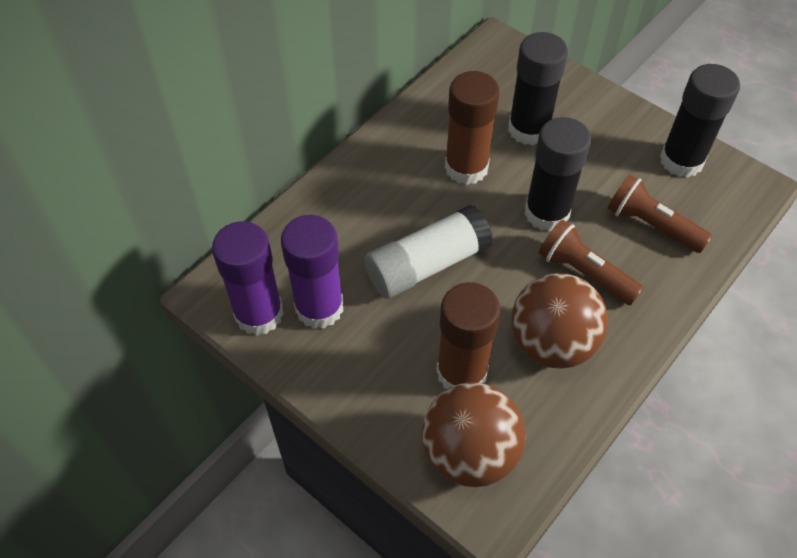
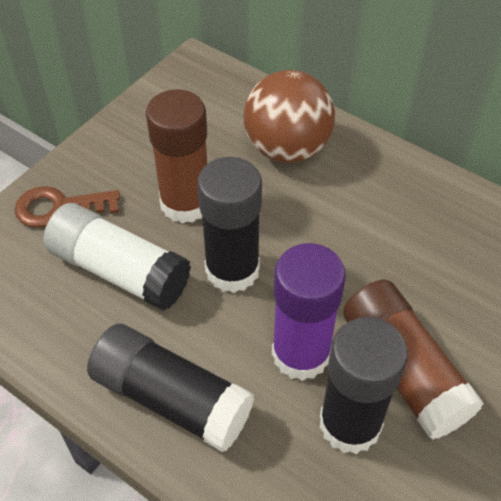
brown ball: [422,382,526,487] [511,273,608,369] = 2 -> [243,70,335,163] = 1
brown flashlight: [538,220,643,305] [607,174,712,253] = 2 -> none = 0
brown key: none = 0 -> [14,186,120,228] = 1
purple glue stick: [212,221,284,335] [281,215,343,329] = 2 -> [272,243,346,381] = 1

